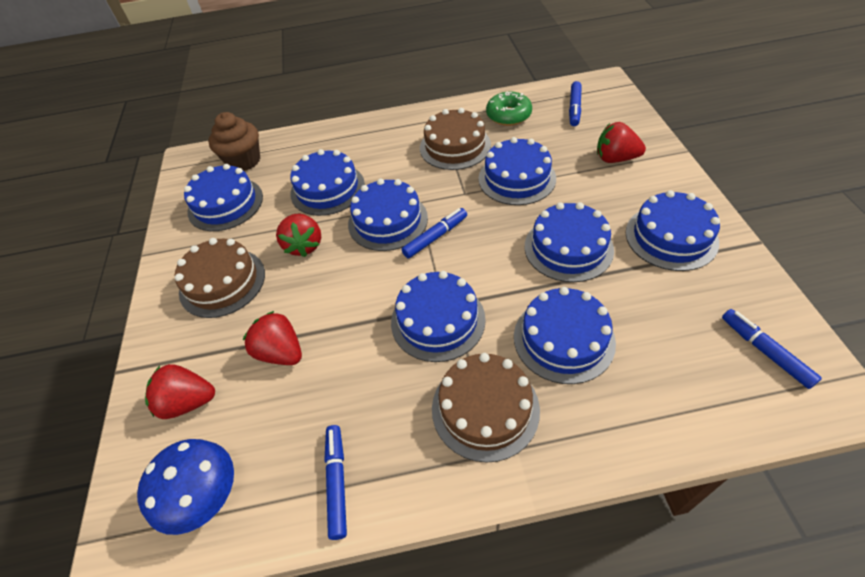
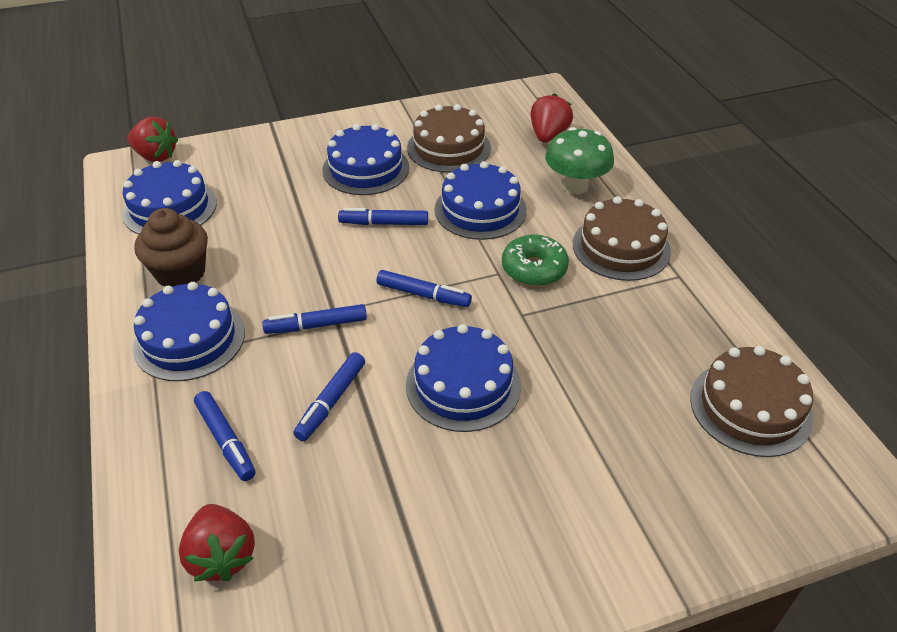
blue cake: [184,164,263,231] [290,149,365,216] [348,178,428,251] [391,271,486,362] [479,137,556,205] [514,287,616,384] [525,202,614,282] [626,190,720,271] = 8 -> [122,160,217,235] [133,282,245,381] [322,124,409,195] [406,324,521,432] [434,161,527,240] = 5
blue marker: [324,425,347,540] [402,208,467,259] [569,81,582,126] [722,309,822,389] = 4 -> [194,391,255,481] [262,304,367,334] [293,352,365,441] [338,208,428,225] [376,270,472,307] = 5
blue mushroom: [137,439,234,535] = 1 -> none = 0
green mushroom: none = 0 -> [545,127,614,195] = 1
red strawberry: [145,364,215,419] [243,311,302,365] [276,214,321,257] [597,122,646,163] = 4 -> [127,117,178,162] [178,504,255,581] [530,93,573,142] = 3

